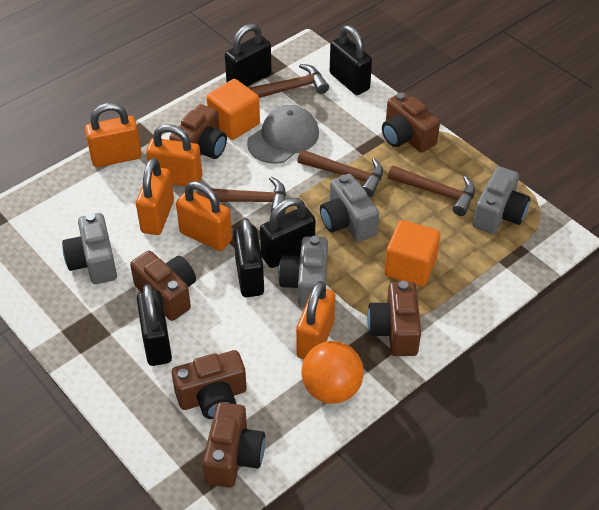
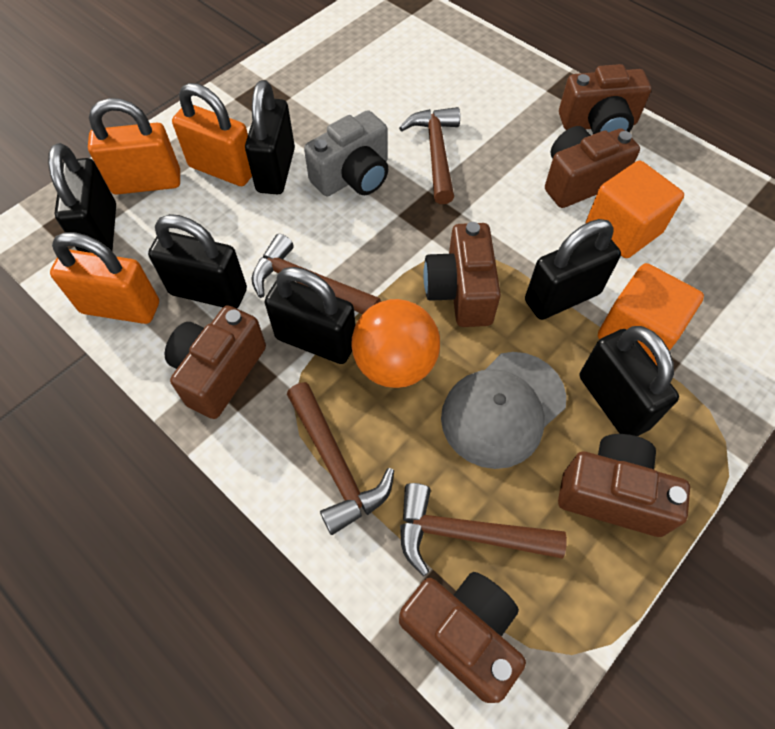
black padlock: [137,284,172,366] [225,23,272,87] [233,218,264,297] [260,198,315,268] [330,25,372,95] = 5 -> [48,143,116,253] [148,214,247,308] [245,80,295,195] [265,267,355,364] [525,219,621,320] [580,326,679,436] = 6
grey camera: [62,213,117,284] [279,236,328,308] [320,174,379,242] [473,166,530,234] = 4 -> [304,110,388,196] = 1
orange padlock: [85,103,142,167] [136,158,174,235] [146,124,202,186] [176,181,232,251] [296,281,335,359] = 5 -> [50,232,159,324] [88,98,180,194] [172,83,252,186] = 3

